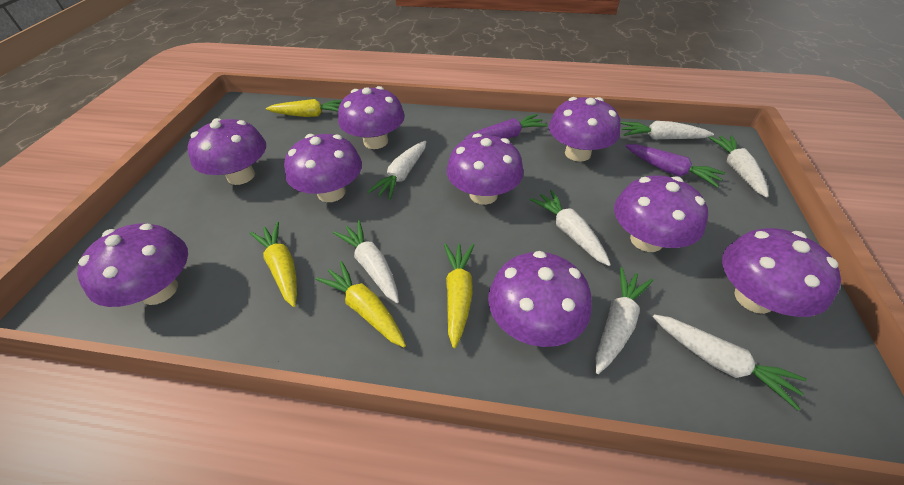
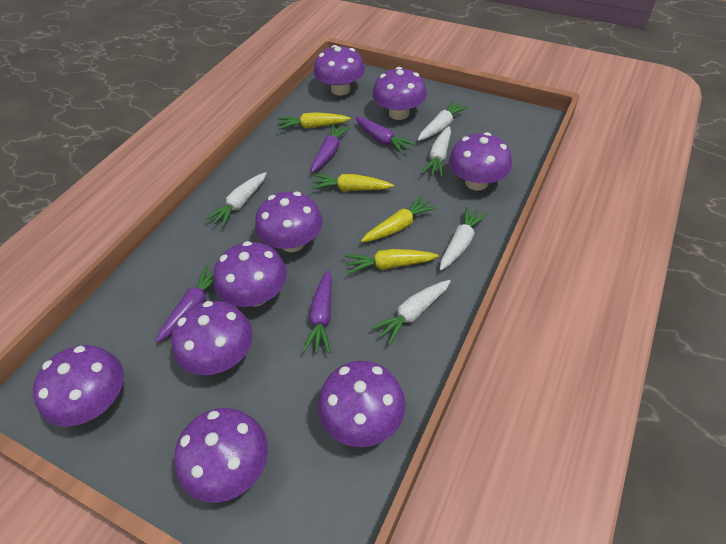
purple carrot: [464,114,548,140] [625,144,725,188] = 2 -> [156,265,214,343] [302,270,332,353] [311,123,351,173] [355,117,416,155] = 4
white carrot: [333,220,399,303] [367,141,426,200] [530,190,611,266] [595,267,653,374] [621,121,714,139] [653,314,807,410] [708,135,769,197] = 7 -> [205,172,267,228] [371,280,451,346] [418,100,468,141] [421,126,451,177] [440,206,488,271] = 5

